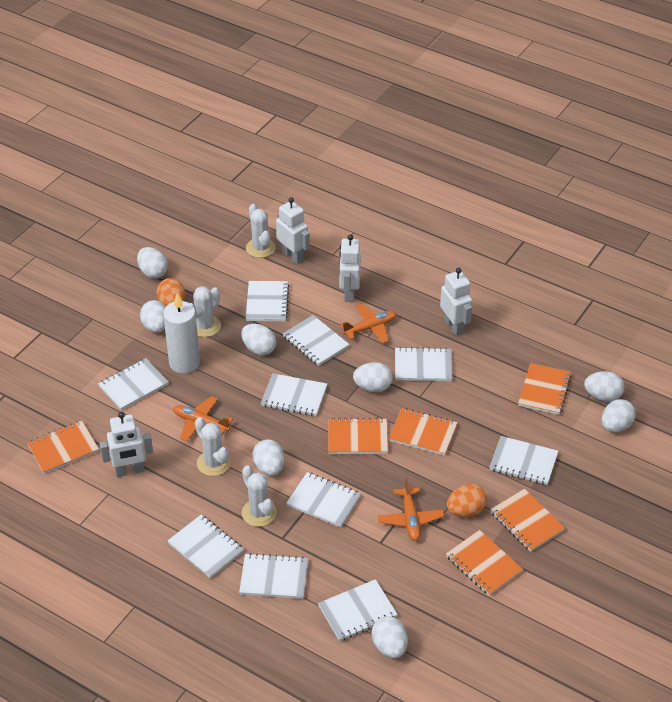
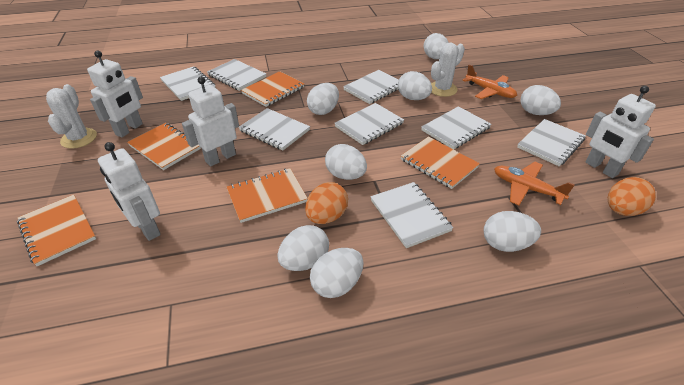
orange notebook: [27,421,99,474] [328,418,388,454] [389,408,458,456] [446,530,523,596] [490,489,565,552] [518,363,571,415] = 6 -> [17,195,96,266] [127,123,201,170] [227,168,308,223] [241,71,304,107] [401,137,480,189] = 5
orange plane: [173,396,233,441] [340,304,396,344] [378,478,445,541] = 3 -> [462,65,517,99] [494,162,575,205] = 2
white cactus: [190,286,221,337] [195,417,231,476] [242,465,277,527] [246,204,276,258] = 4 -> [46,84,97,149] [431,42,465,97] = 2
white candle: [163,293,200,374] = 1 -> none = 0
white notebook: [98,358,169,410] [168,515,244,579] [239,553,308,599] [246,281,289,321] [261,373,327,416] [283,315,350,366] [286,472,361,528] [318,579,398,641] [395,347,452,381] [489,436,559,485] = 10 -> [160,66,216,101] [207,59,266,91] [239,108,310,151] [334,103,404,145] [343,70,399,104] [371,182,453,248] [421,106,491,150] [517,119,586,166] = 8

